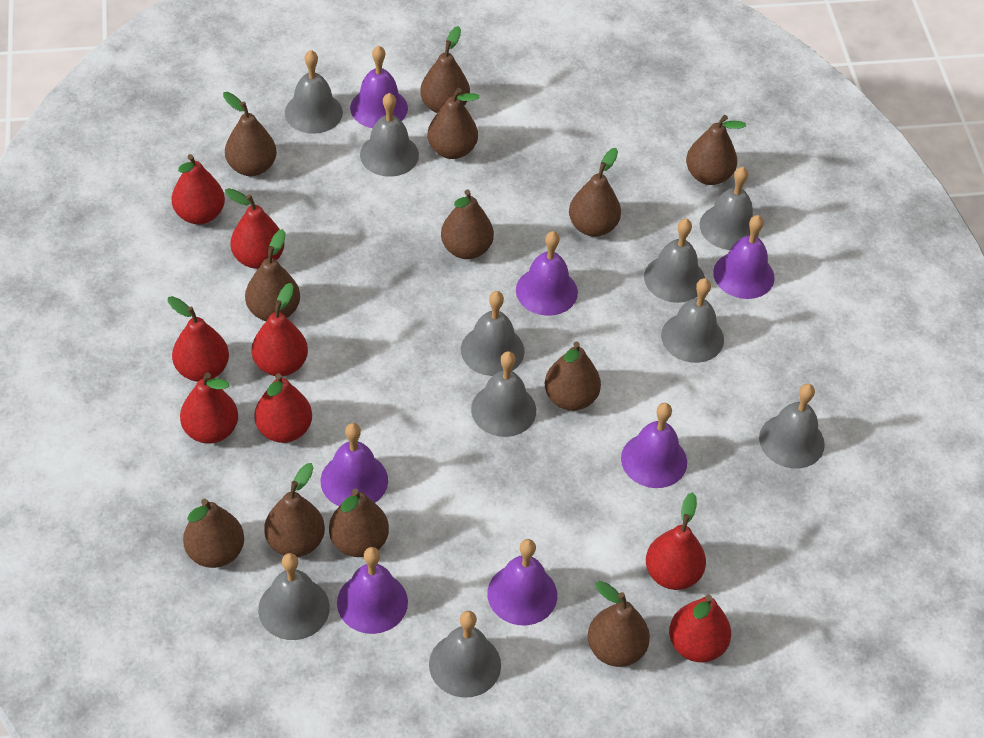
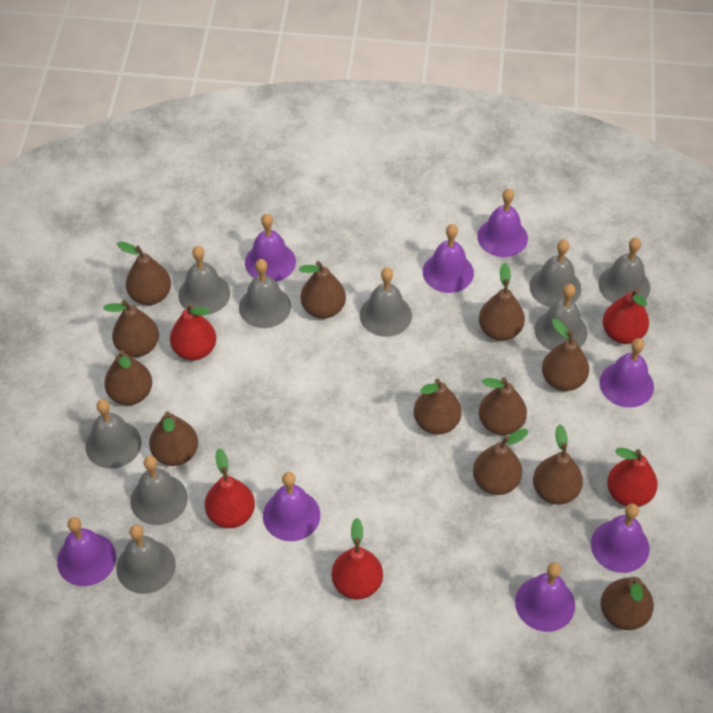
grey bell: [258,553,330,640] [285,50,343,134] [360,93,419,177] [429,611,501,698] [461,291,524,376] [471,351,536,437] [644,219,705,303] [661,278,724,363] [700,167,759,250] [759,384,825,468] = 10 -> [85,399,141,469] [116,524,176,594] [130,456,188,525] [178,246,230,315] [239,259,291,328] [360,268,412,337] [529,239,581,307] [534,284,588,350] [598,237,650,303] = 9
purple bell: [320,423,388,506] [337,547,408,634] [350,46,408,128] [487,539,557,625] [516,231,578,316] [621,403,687,488] [713,215,774,299] = 7 -> [57,517,116,586] [245,213,296,282] [263,472,320,541] [423,224,474,293] [477,188,528,257] [515,563,575,632] [591,503,650,573] [600,338,654,408] = 8
red pear: [168,296,229,382] [172,154,225,225] [180,372,238,444] [225,188,284,269] [252,283,308,376] [254,373,312,443] [646,492,706,590] [669,594,731,662] = 8 -> [170,303,216,361] [205,449,255,528] [332,518,383,600] [603,288,649,344] [607,448,658,507] = 5

